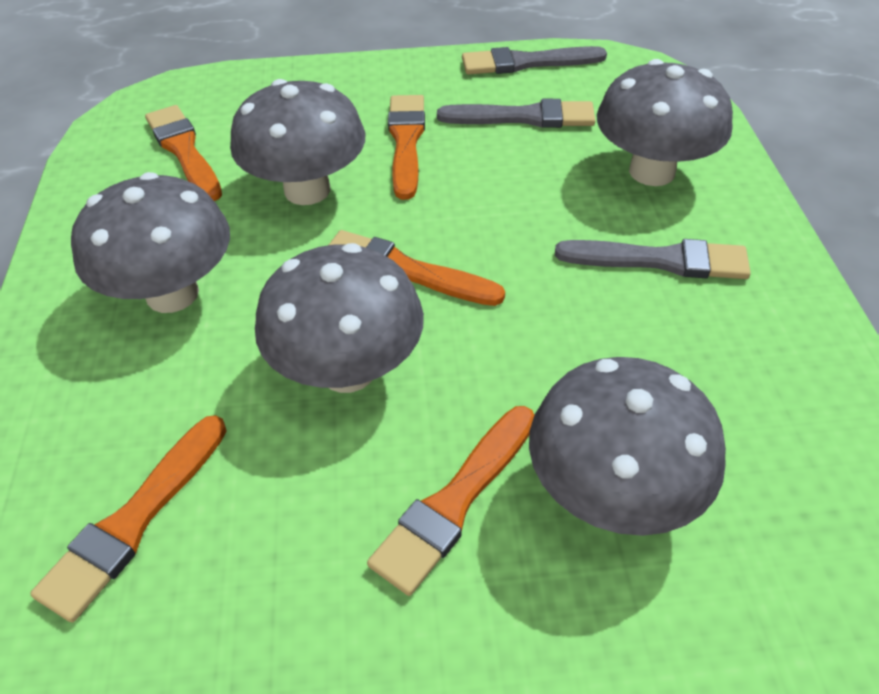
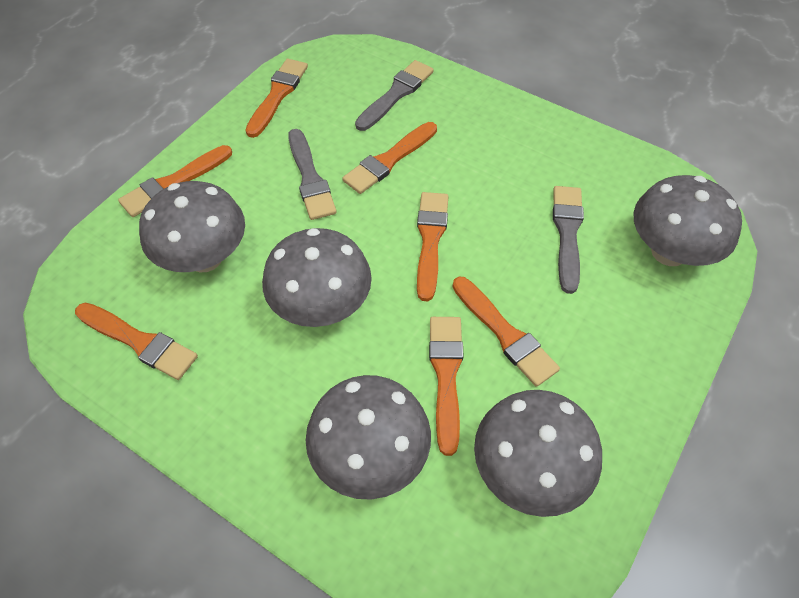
orange brush: [30,415,226,622] [145,105,222,201] [329,230,505,306] [367,406,534,596] [388,95,425,200] = 5 -> [75,303,198,380] [118,145,232,217] [246,59,308,138] [342,122,437,194] [417,192,449,301] [429,317,464,456] [452,277,560,387] = 7

